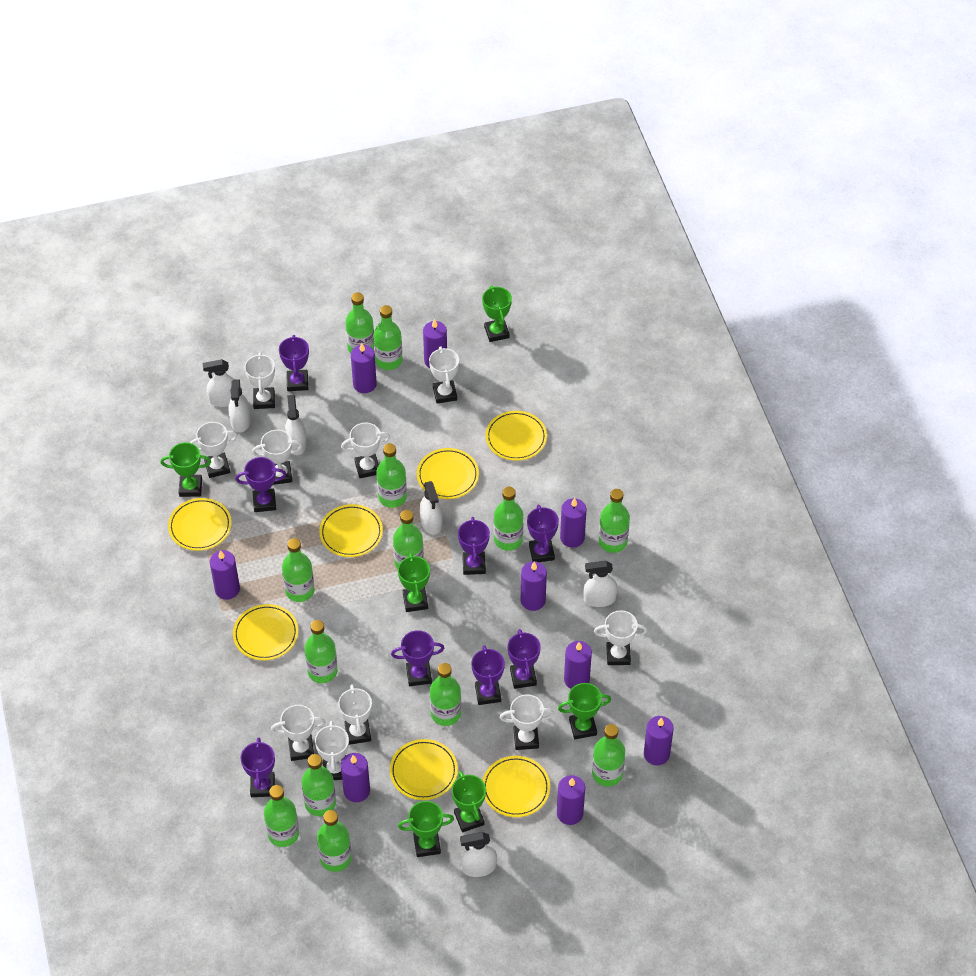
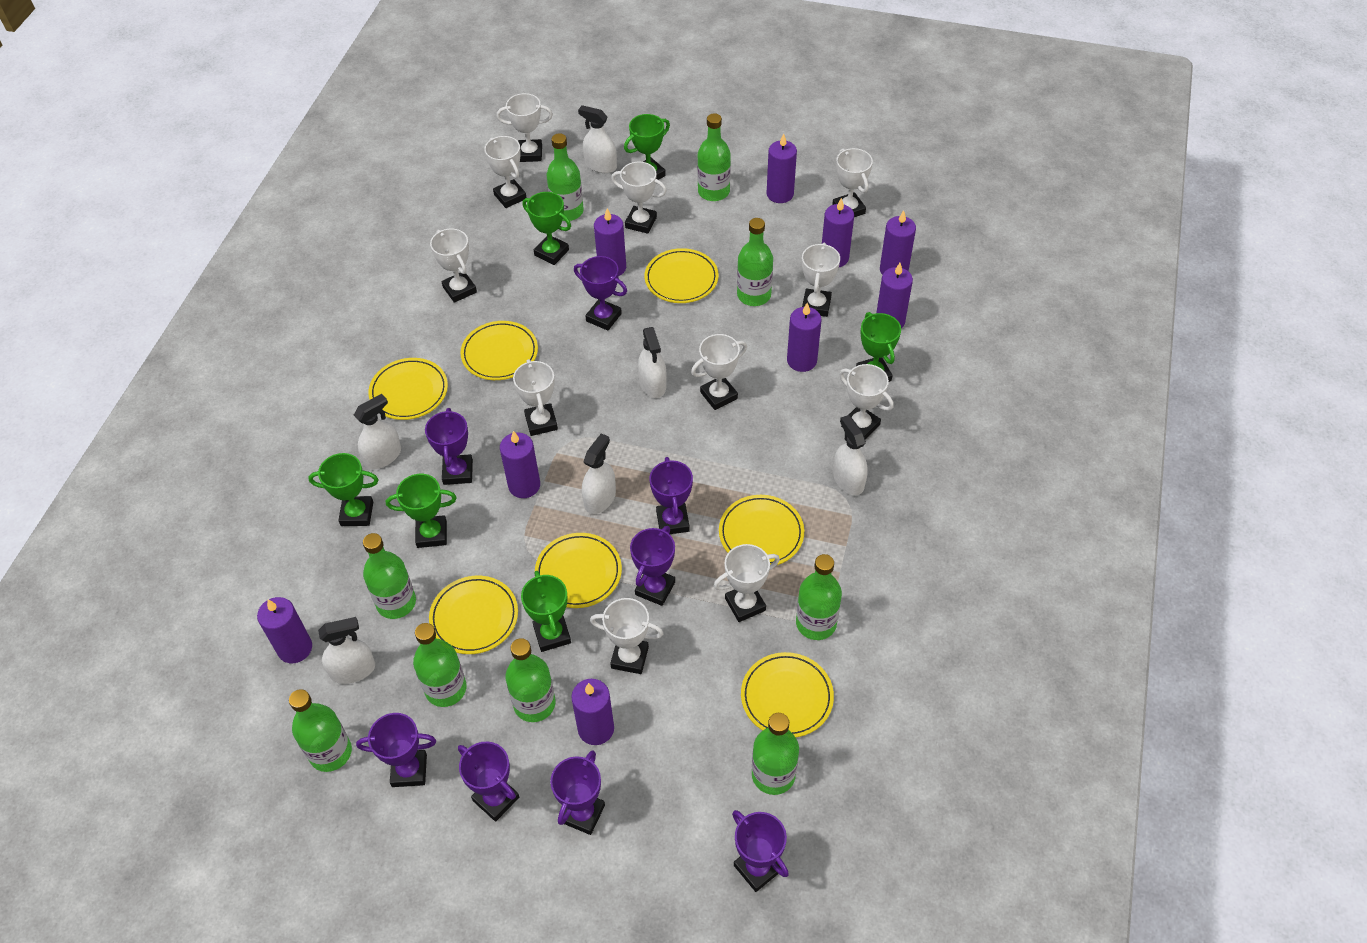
green bottle: [264,785,299,847] [282,538,315,602] [302,754,336,816] [304,620,338,683] [317,810,352,872] [345,292,374,354] [373,305,403,370] [377,443,407,508] [393,510,424,569] [430,663,461,726] [494,487,524,551] [592,724,625,787] [599,489,630,553] = 13 -> [289,689,352,772] [363,533,416,619] [413,623,467,707] [505,638,556,722] [547,133,584,221] [697,113,731,201] [737,218,773,306] [752,713,799,795] [796,554,842,640] = 9
white trophy: [190,422,238,478] [244,353,275,409] [252,430,302,485] [271,705,326,761] [315,721,349,780] [338,684,372,745] [341,422,390,478] [429,346,459,404] [500,694,554,750] [594,610,647,665] = 10 -> [430,229,477,303] [484,136,527,208] [497,93,553,162] [513,359,558,436] [590,598,664,674] [611,162,667,234] [691,334,747,410] [714,544,780,622] [802,243,840,317] [832,148,873,217] [839,364,894,439] = 11

